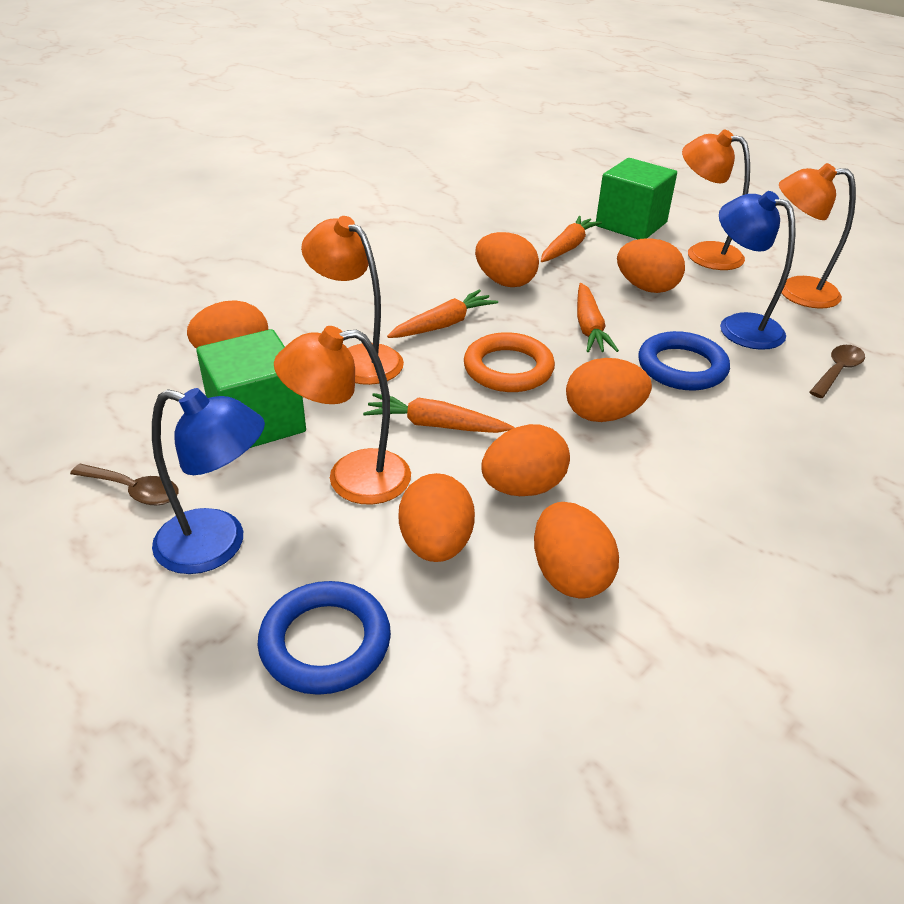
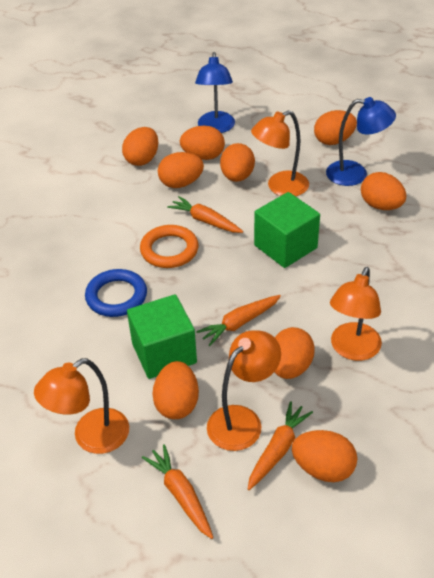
blue ring: [257,581,391,695] [638,331,730,391] = 2 -> [85,269,147,317] = 1
brown spoon: [70,464,178,505] [809,345,865,398] = 2 -> none = 0
orange egg: [187,300,268,349] [399,473,475,562] [475,232,539,287] [482,424,570,496] [534,502,619,599] [566,358,652,422] [617,238,685,293] = 7 -> [122,127,158,166] [152,361,199,419] [158,152,204,188] [180,126,225,160] [220,143,255,182] [274,327,315,379] [292,430,357,482] [314,110,357,145] [361,172,406,210] = 9

